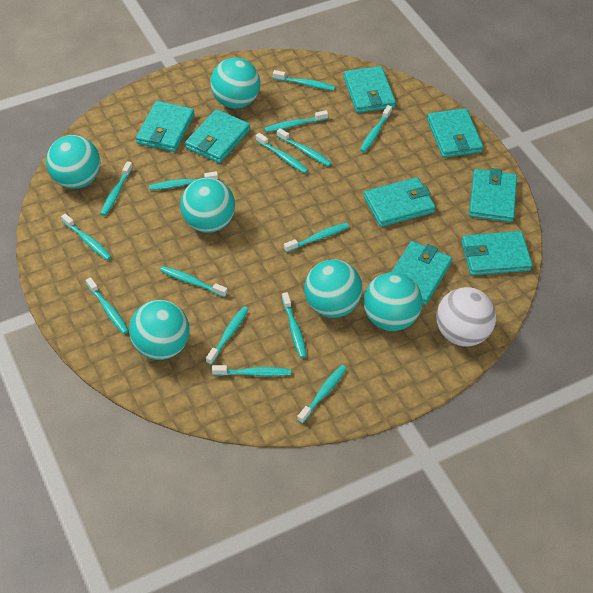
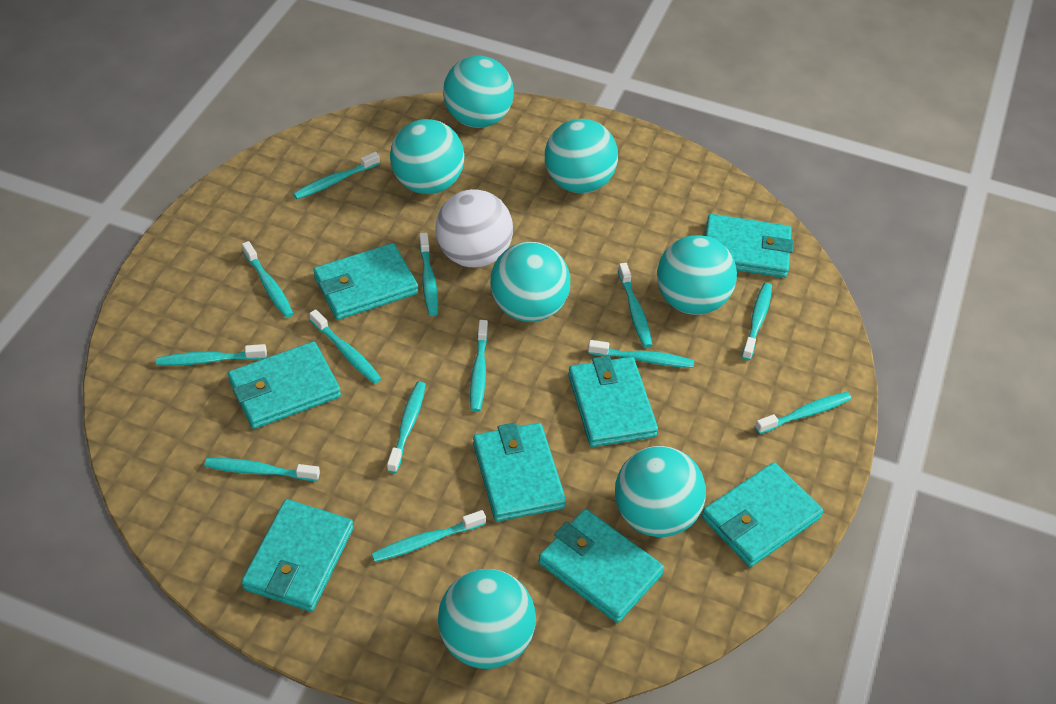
turquoise ball: [46,135,100,189] [129,300,190,360] [180,178,235,233] [210,58,260,108] [304,259,362,318] [363,272,422,331] = 6 -> [390,119,465,194] [438,569,536,669] [443,56,514,128] [490,242,570,322] [545,119,618,193] [615,446,706,537] [657,235,737,315] = 7
turquoise toothbrush: [61,214,112,260] [86,277,129,334] [100,161,133,216] [149,171,218,190] [160,266,228,297] [206,306,249,365] [212,365,291,376] [256,133,308,173] [264,110,328,132] [273,70,335,91] [277,128,332,167] [282,292,307,358] [284,223,349,253] [297,365,347,424] [360,105,392,152] = 15 -> [156,344,267,366] [205,458,320,481] [242,241,293,318] [293,152,380,199] [309,309,381,384] [371,510,486,562] [387,381,426,473] [419,233,438,316] [470,320,488,412] [588,340,694,368] [618,263,652,348] [742,283,772,360] [755,392,852,434] = 13

